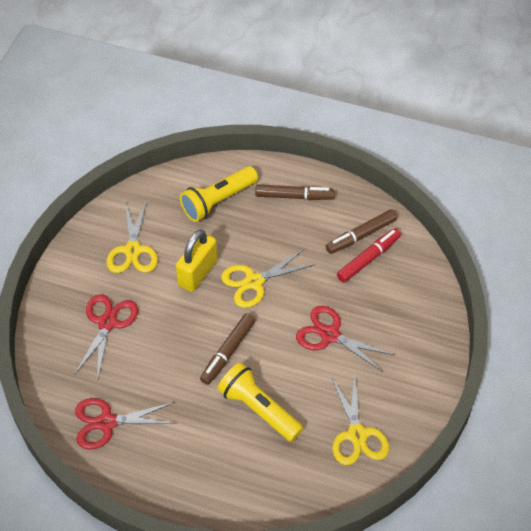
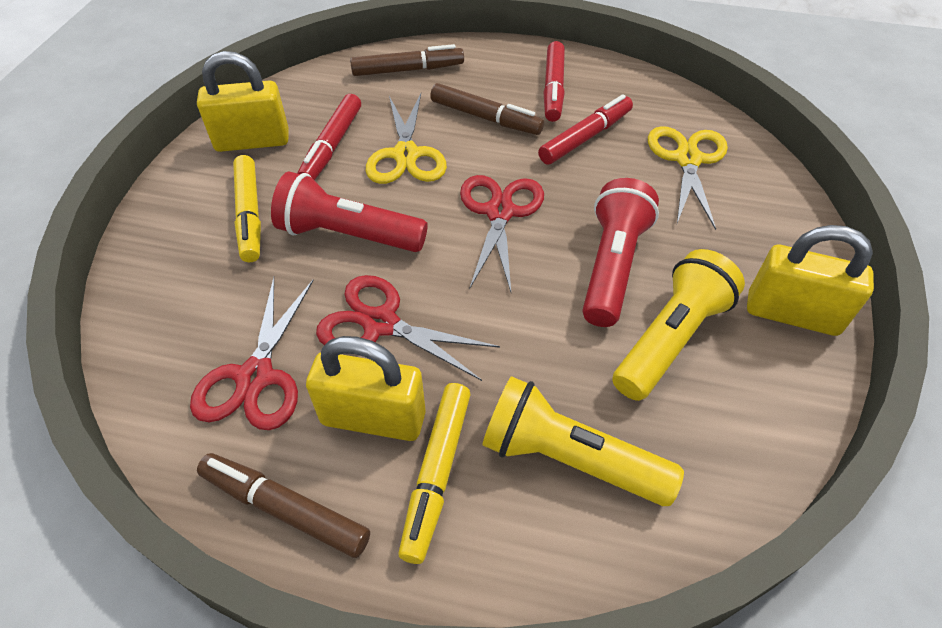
red flashlight: none = 0 -> [271,171,428,252] [582,178,659,327] = 2
red marker: [337,228,401,283] = 1 -> [297,94,361,181] [538,94,633,164] [543,41,565,122] = 3
yellow marker: none = 0 -> [233,155,261,262] [398,383,471,564] = 2
yellow padlock: [176,229,218,292] = 1 -> [197,51,289,152] [306,336,426,441] [747,225,874,336] = 3
yellow scissors: [106,200,158,273] [221,249,316,308] [331,373,389,465] = 3 -> [366,94,447,184] [648,126,728,230] = 2

